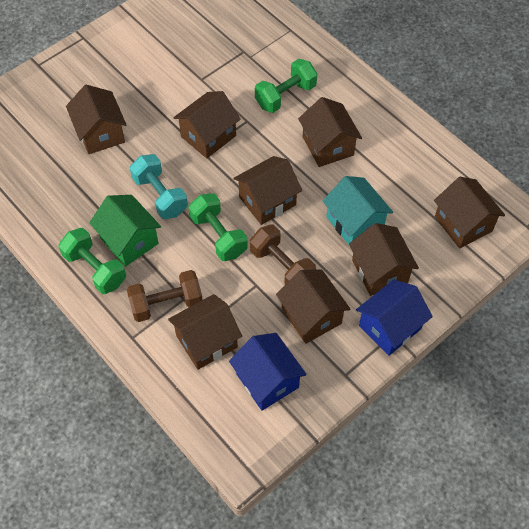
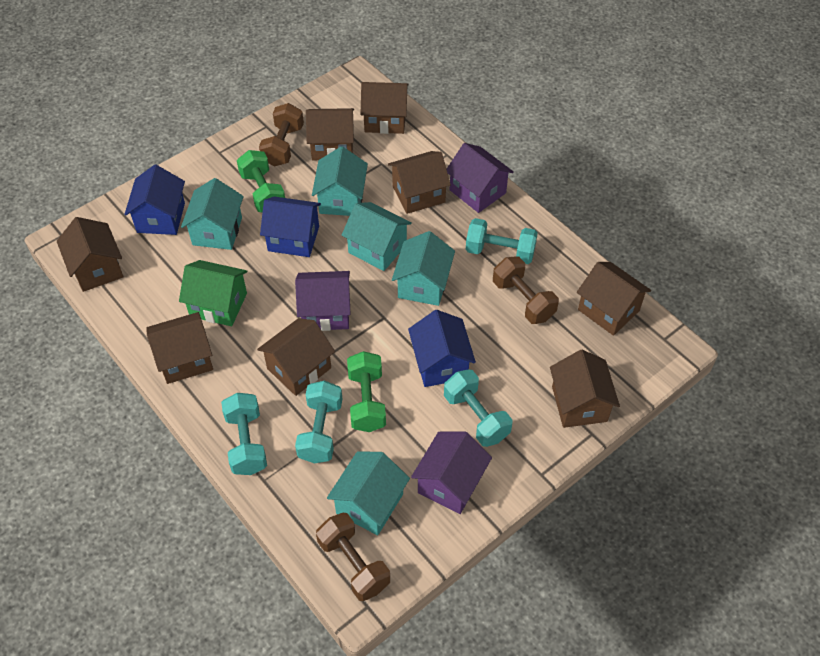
blue house: [229,333,307,411] [356,280,433,356] = 2 -> [124,165,185,235] [260,196,321,257] [408,310,476,387] = 3
brown dumbbell: [127,270,203,322] [250,225,316,284] = 2 -> [259,103,304,167] [316,513,390,601] [493,256,559,324] = 3
green dumbbell: [59,228,126,294] [189,193,248,261] [255,59,317,113] = 3 -> [237,150,285,212] [347,351,386,432] = 2
purple house: none = 0 -> [295,271,351,331] [411,431,492,514] [447,143,514,213] = 3
turquoise dumbbell: [130,154,188,219] = 1 -> [221,393,267,475] [295,381,343,463] [444,369,512,447] [466,218,538,264] = 4
turquoise house: [323,176,393,246] = 1 -> [181,178,244,250] [312,146,368,216] [327,451,410,535] [342,202,412,271] [392,231,455,306] = 5

